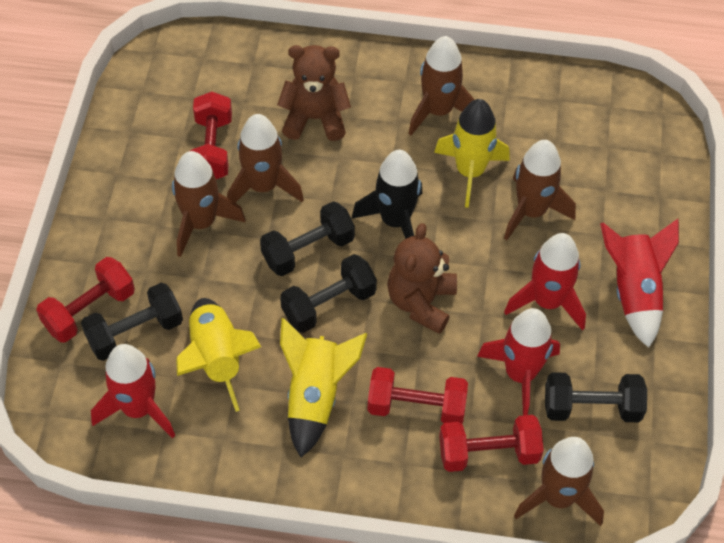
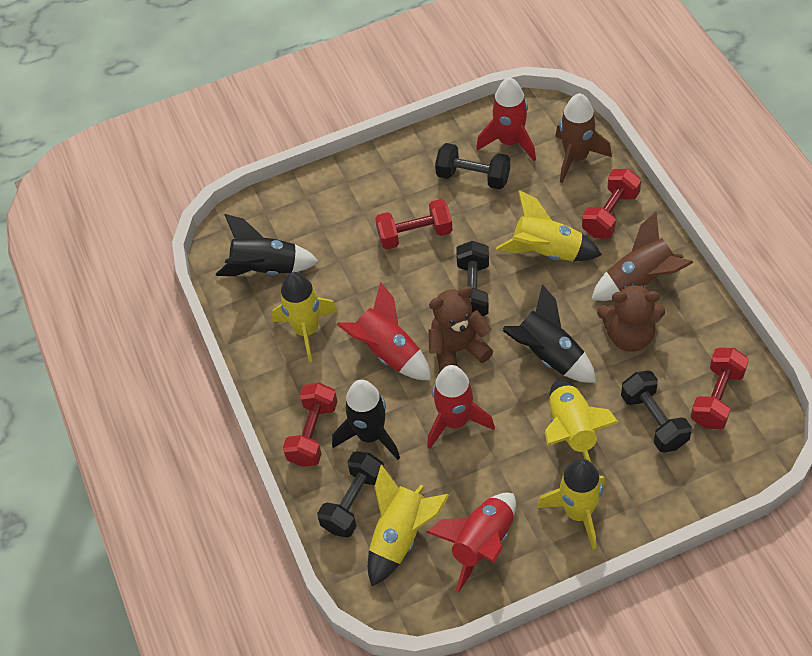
black rocket: [352,150,422,239] = 1 -> [216,214,319,276] [332,380,400,460] [503,284,596,383] = 3
brown rocket: [172,151,246,257] [227,114,304,203] [409,36,475,135] [504,140,576,240] [514,437,604,526] = 5 -> [555,93,612,183] [591,211,693,301] = 2
yellow rocket: [176,298,261,412] [280,318,367,457] [434,99,510,208] = 3 -> [272,272,338,363] [368,465,449,586] [496,190,602,261] [537,459,605,550] [545,380,619,462] = 5

